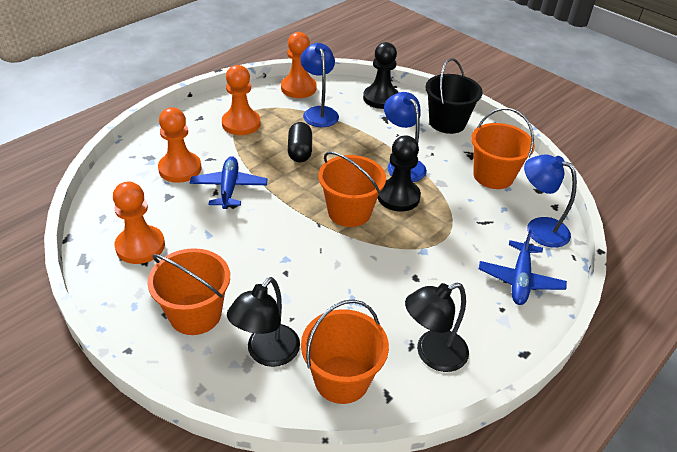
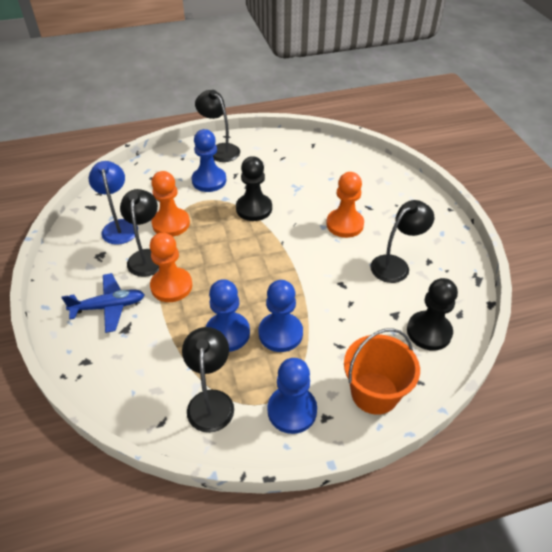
black bucket: [425,58,483,134] = 1 -> none = 0
black capsule: [288,122,312,163] = 1 -> none = 0
black lamp: [227,277,300,367] [405,283,469,372] = 2 -> [120,189,159,277] [182,327,234,433] [195,90,240,162] [370,200,434,283] = 4
blue lamp: [300,43,339,127] [384,92,427,182] [524,154,577,248] = 3 -> [89,161,138,245] = 1
blue pawn: none = 0 -> [192,129,226,192] [206,279,250,352] [259,280,303,352] [267,358,317,434] = 4
blue plane: [190,156,267,209] [479,230,567,305] = 2 -> [62,273,145,333] = 1
orange bucket: [147,248,230,335] [301,299,389,404] [318,151,386,227] [471,108,535,189] = 4 -> [344,328,420,415] = 1
orange pawn: [113,182,165,264] [158,107,202,183] [222,65,261,135] [281,32,316,98] = 4 -> [150,232,192,302] [151,171,190,237] [326,172,364,238] = 3

